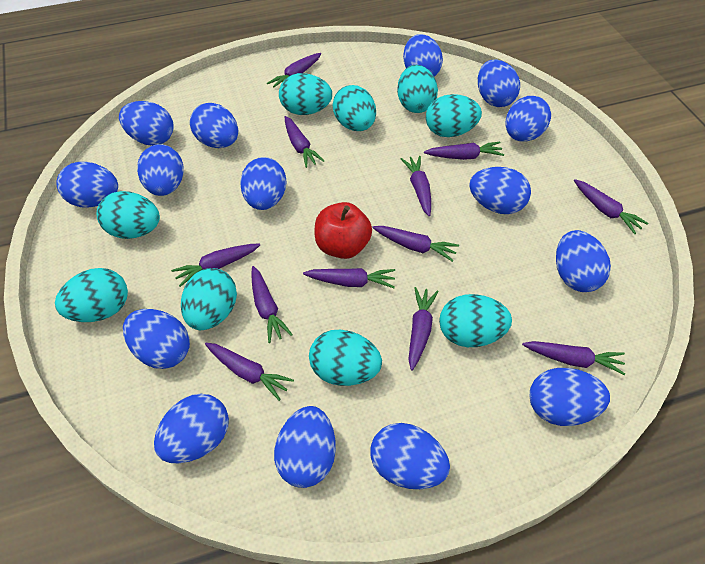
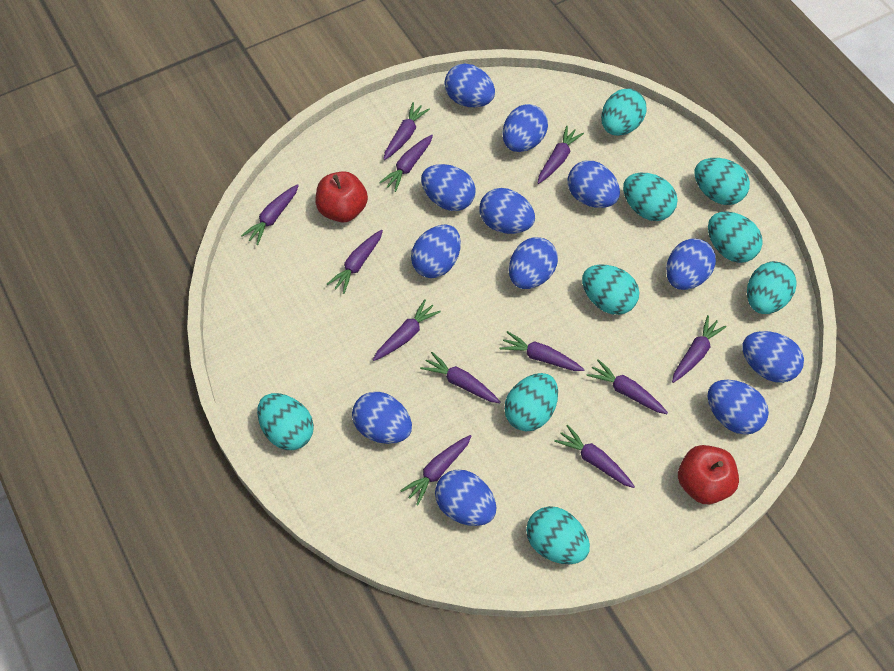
blue egg: [57,162,118,208] [119,101,174,146] [123,309,190,369] [137,144,184,196] [154,394,229,463] [190,103,238,148] [240,157,287,210] [274,406,336,488] [371,423,450,489] [403,34,443,76] [469,167,531,214] [478,59,520,107] [505,96,551,142] [530,368,610,426] [556,230,611,292] = 15 -> [352,392,412,444] [411,225,461,278] [421,164,476,211] [435,470,496,526] [444,64,495,107] [479,188,535,234] [503,104,548,152] [509,237,558,289] [568,161,620,208] [666,238,716,290] [708,380,769,435] [742,331,804,383] = 12
red apple: [314,202,372,259] = 1 -> [315,171,368,222] [678,445,739,504] = 2

